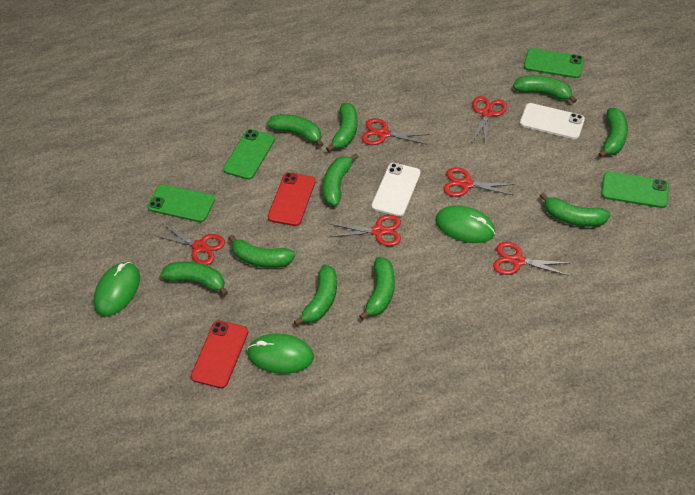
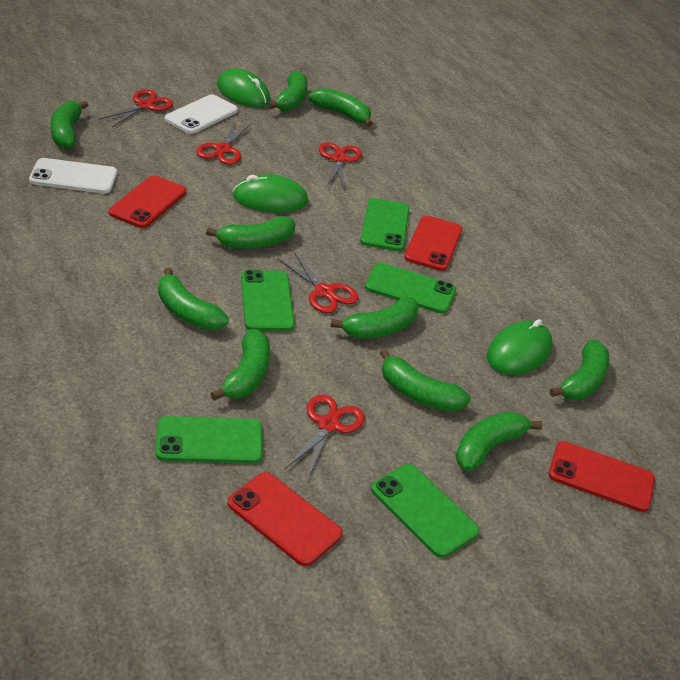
green phone: [147,184,215,222] [223,129,275,180] [524,48,584,78] [601,171,669,208] = 4 -> [155,416,263,464] [241,270,295,331] [360,198,410,251] [365,263,456,314] [371,464,479,558] = 5
red phone: [191,320,248,388] [268,172,316,226] = 2 -> [109,175,186,228] [228,472,343,566] [404,216,462,271] [548,441,655,512] = 4
red scissors: [154,224,225,265] [330,215,401,246] [361,118,430,145] [443,167,515,197] [472,96,507,145] [493,242,569,276] = 6 -> [99,89,173,127] [196,121,251,165] [277,251,359,313] [285,395,365,480] [319,142,362,191] = 5

